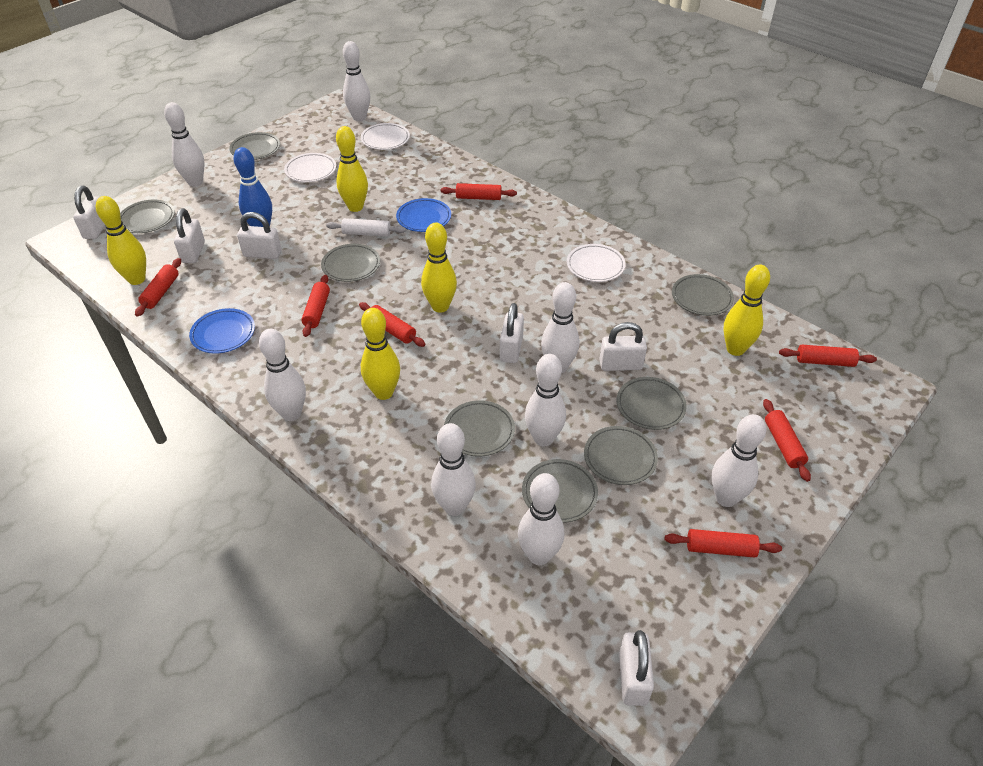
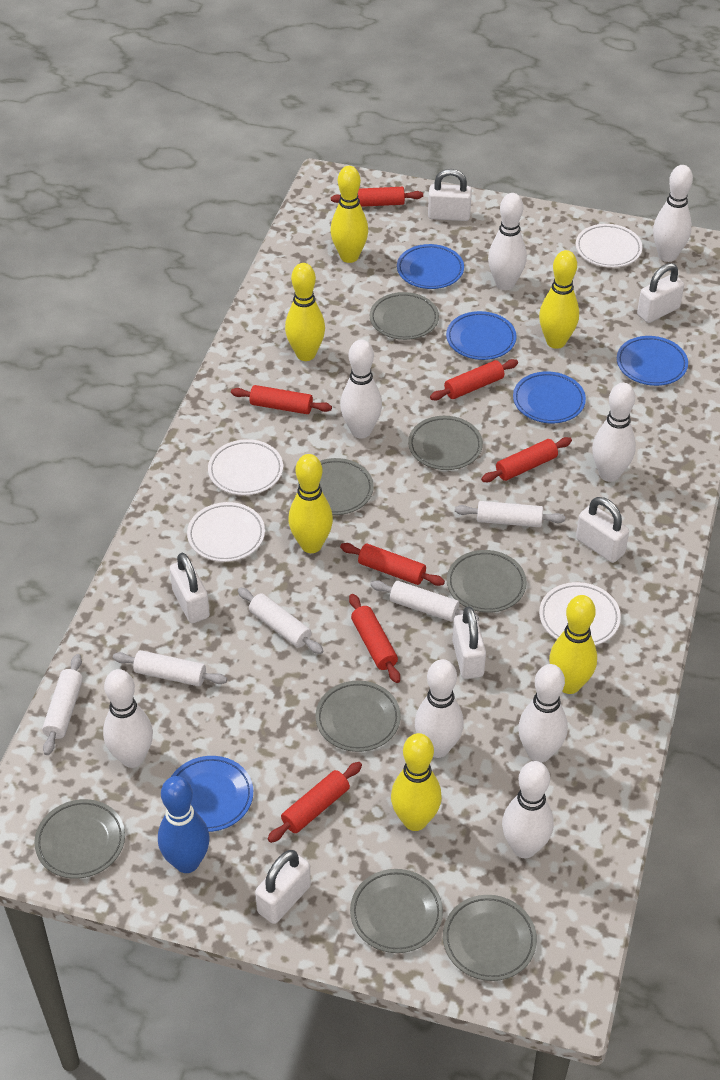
blue plate: [189,308,255,354] [396,198,451,232] = 2 -> [171,756,253,832] [397,244,464,289] [446,311,516,360] [513,371,586,423] [617,336,688,386] = 5
white plate: [284,153,336,182] [361,123,410,150] [567,244,626,282] = 3 -> [187,502,265,562] [208,439,283,495] [539,582,621,645] [576,224,643,268] = 4
white rolling pin: [326,218,406,237] = 1 -> [42,654,83,755] [113,650,227,686] [238,588,323,654] [371,580,479,622] [455,501,565,527] = 5
yellow bowling pin: [96,196,146,285] [336,126,368,212] [361,308,400,400] [421,222,457,313] [723,265,770,356] = 5 -> [285,263,325,361] [288,454,333,553] [330,166,368,263] [391,733,442,831] [539,250,579,349] [549,595,597,694] = 6

